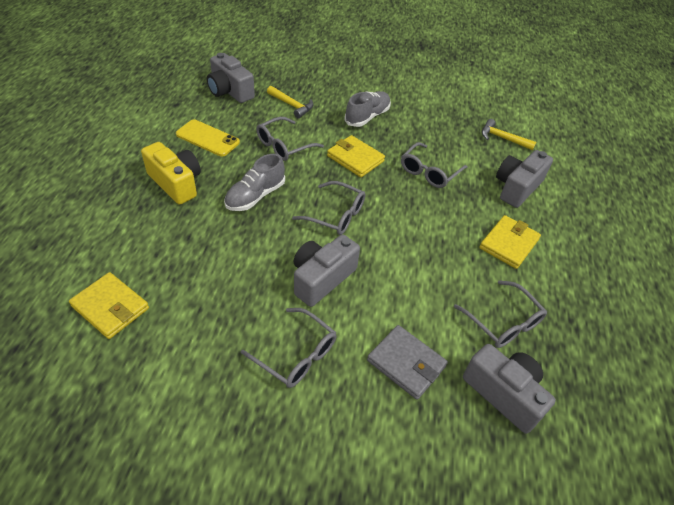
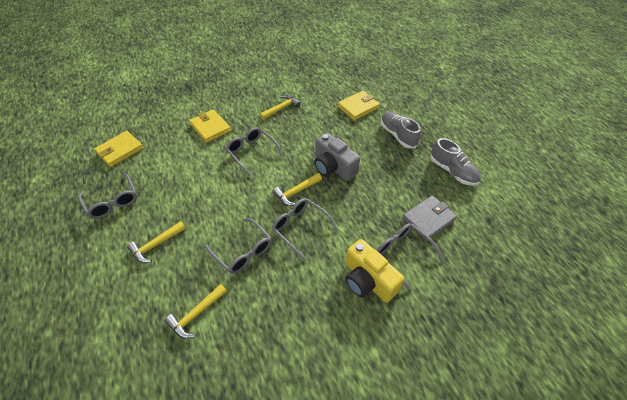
grey camera: [207,53,255,103] [294,234,360,307] [463,344,556,434] [496,150,553,208] = 4 -> [314,133,360,181] = 1
yellow hammer: [267,86,314,118] [482,119,536,150] = 2 -> [127,221,186,263] [164,284,227,339] [260,95,301,120] [272,173,322,206] = 4
yellow phone: [176,119,240,157] = 1 -> none = 0

